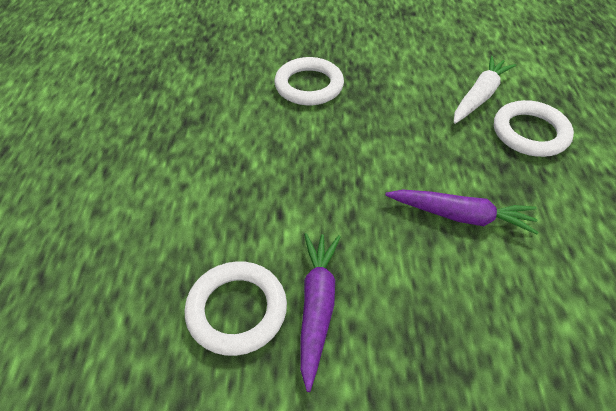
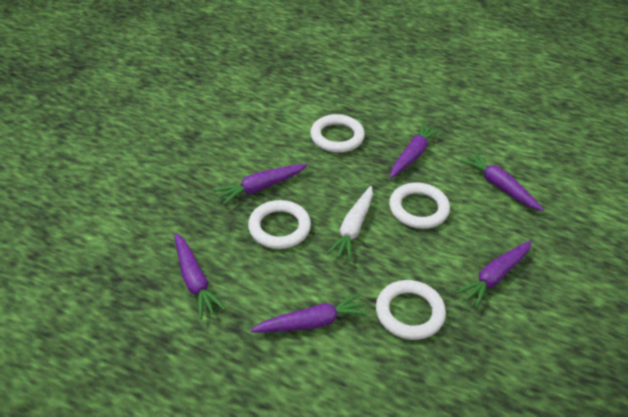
purple carrot: [300,233,340,392] [385,190,538,234] = 2 -> [174,233,226,319] [214,164,307,205] [250,293,370,333] [390,122,442,178] [455,240,532,308] [460,152,544,211] = 6
white ring: [185,261,287,356] [274,57,344,105] [494,100,574,157] = 3 -> [248,200,311,249] [310,114,365,153] [376,280,446,340] [389,183,450,229] = 4

